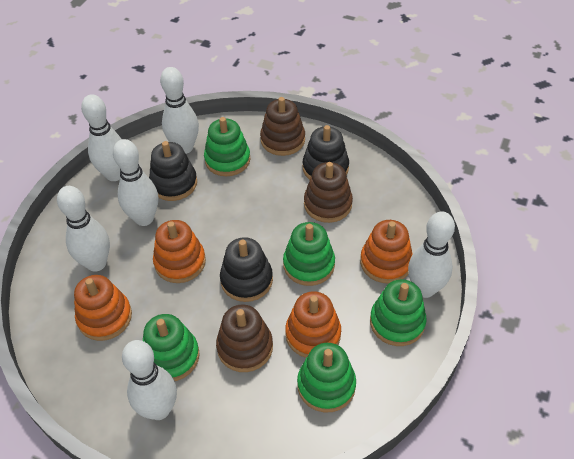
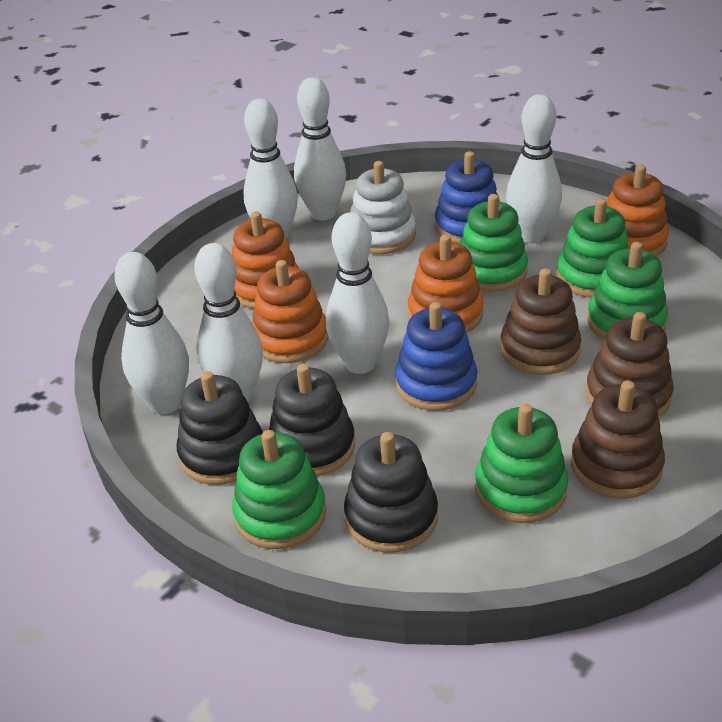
blue stacking toy: none = 0 -> [395,302,477,411] [435,151,500,244] = 2
white stacking toy: none = 0 -> [350,161,416,254] = 1

